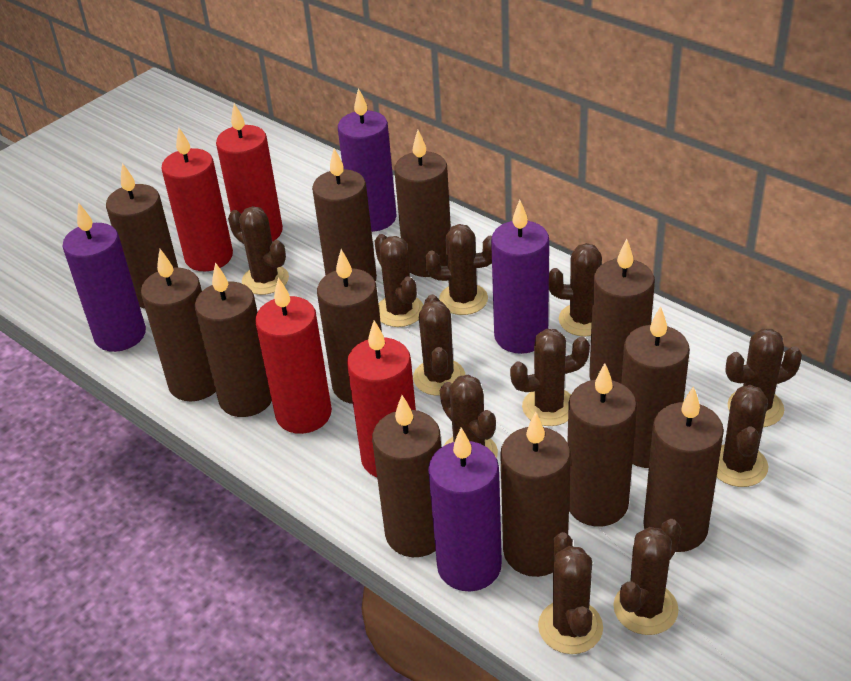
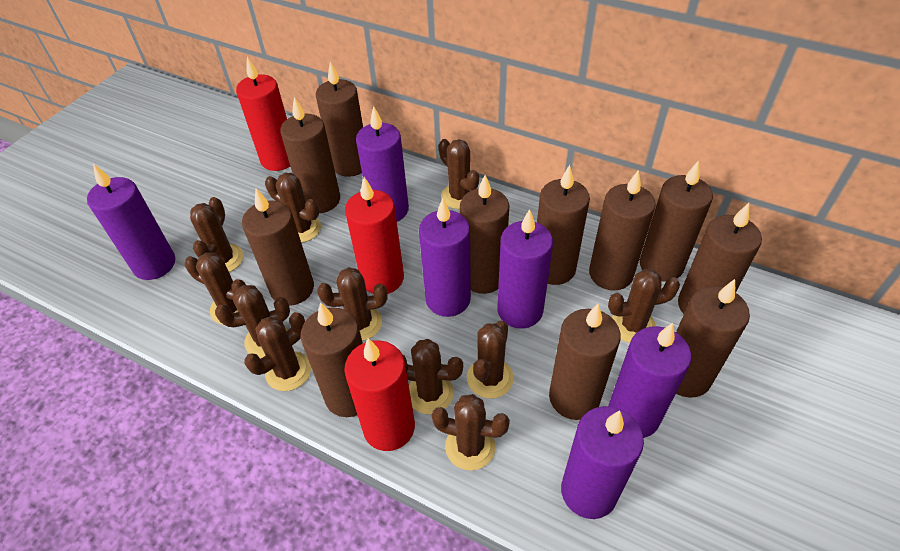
brown candle: [106,163,178,309] [141,249,216,402] [195,262,272,417] [312,148,377,282] [317,249,382,404] [372,395,441,557] [394,130,451,277] [500,412,571,577] [567,363,637,527] [589,239,655,383] [621,306,690,468] [643,386,724,552] = 12 -> [242,188,314,306] [280,97,340,213] [301,302,363,417] [316,62,363,177] [460,175,509,294] [537,165,590,285] [549,304,621,420] [589,170,656,290] [640,160,713,282] [676,279,750,398] [678,203,762,314] = 11
purple candle: [62,202,146,352] [338,88,397,232] [428,427,502,592] [491,200,549,354] = 4 -> [87,164,175,280] [356,106,409,222] [419,198,471,317] [497,209,553,329] [561,406,644,519] [608,323,691,438] = 6
red candle: [161,127,233,271] [216,103,283,242] [255,278,332,434] [347,321,416,477] = 4 -> [236,57,290,171] [344,338,415,451] [345,177,404,294] = 3

